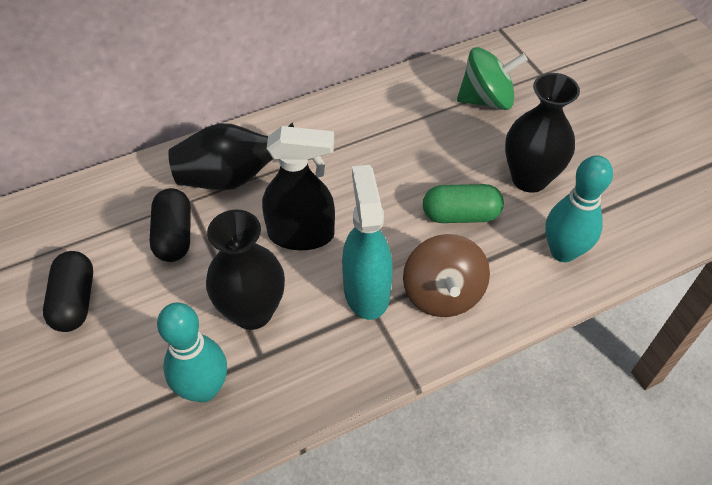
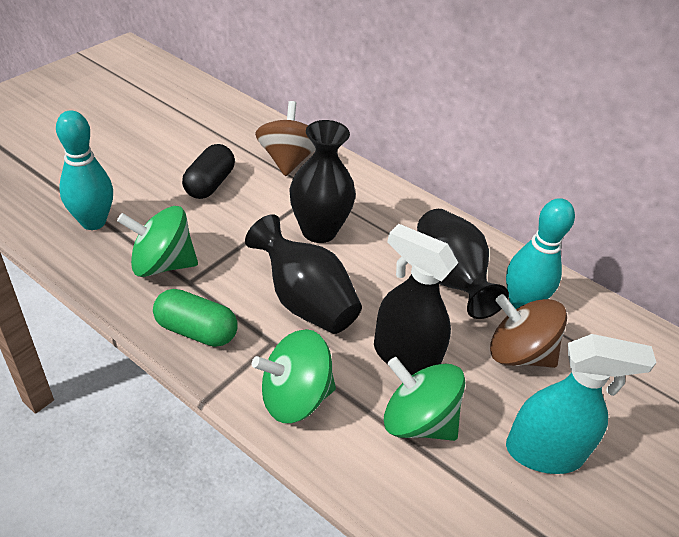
black capsule: [43,251,93,332] [149,188,191,262] = 2 -> [182,144,235,199] = 1
brown spinning top: [403,234,490,317] = 1 -> [255,101,316,176] [490,294,567,368] = 2
green spinning top: [457,47,528,110] = 1 -> [117,206,198,277] [252,329,336,423] [384,357,465,441] = 3

